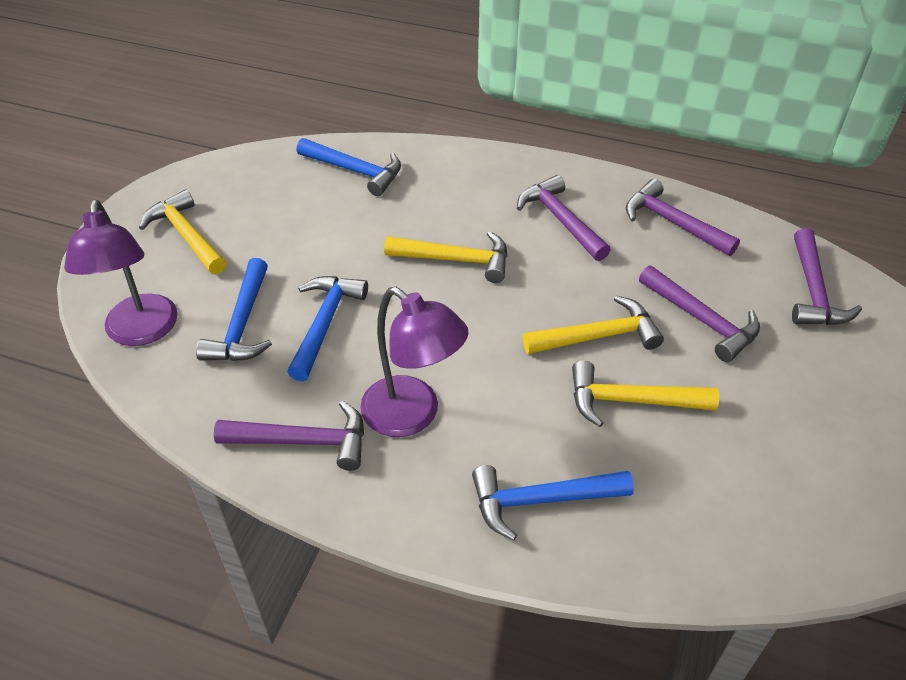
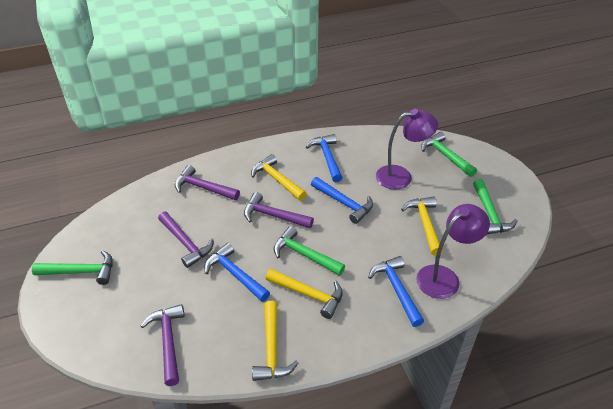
green hammer: none = 0 -> [32,250,113,285] [274,226,345,276] [421,132,477,177] [473,179,517,235] = 4
purple hammer: [214,401,364,471] [517,175,611,261] [626,179,740,256] [639,265,760,362] [792,228,862,325] = 5 -> [141,304,185,386] [158,212,214,268] [175,165,240,200] [244,192,314,228] = 4

